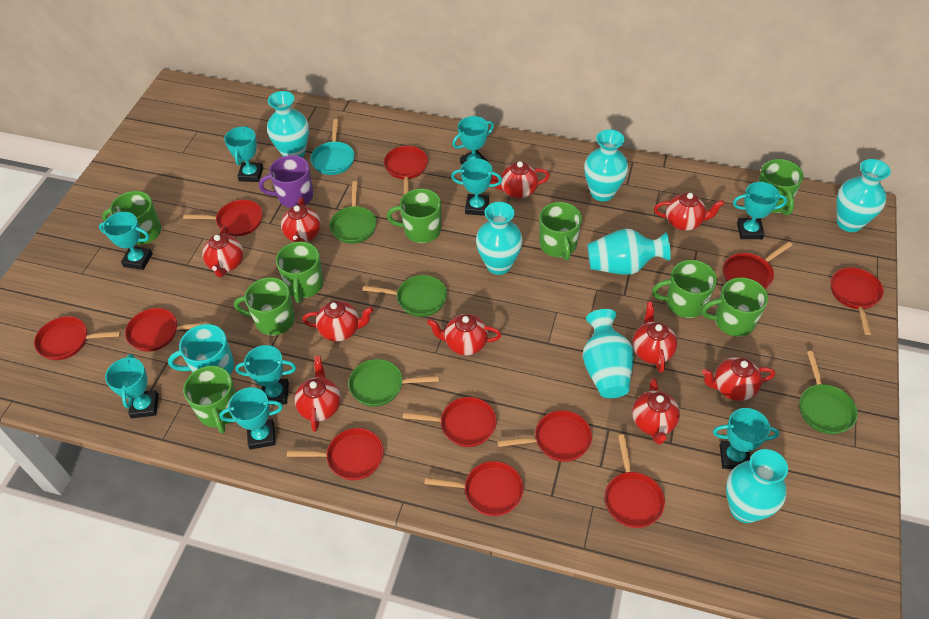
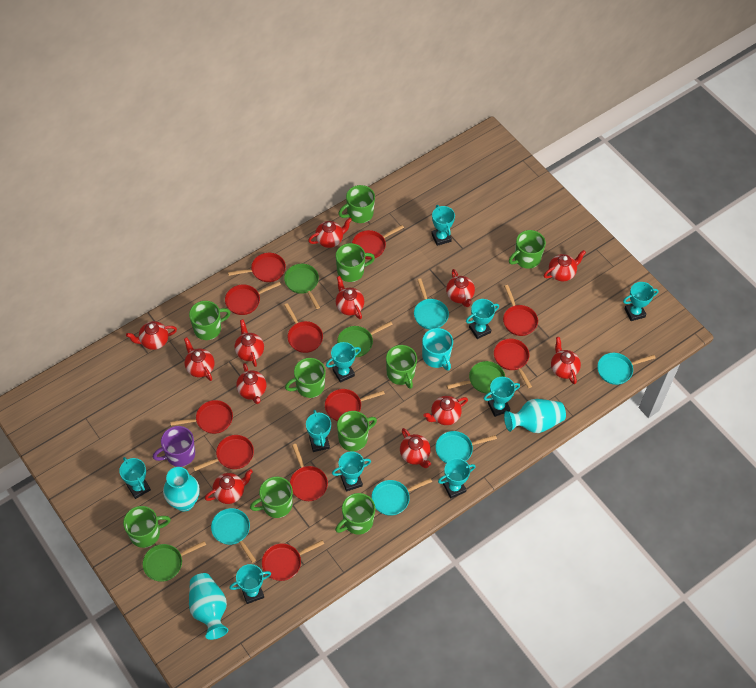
green mug: [102,191,162,245] [183,366,236,434] [234,277,295,335] [276,241,324,303] [387,189,441,243] [539,202,582,261] [652,260,717,318] [701,277,768,337] [758,159,804,215] = 9 -> [123,506,171,548] [189,301,231,340] [250,476,293,518] [285,358,325,398] [335,493,375,535] [336,243,375,282] [337,411,377,451] [338,185,375,223] [386,345,417,389] [509,230,546,269] = 10
red teapot: [202,226,243,277] [281,197,321,242] [295,356,341,432] [302,301,373,342] [427,314,502,355] [491,161,550,199] [632,301,677,373] [632,378,680,444] [654,192,725,231] [702,357,775,401] = 10 -> [126,321,177,350] [184,337,214,381] [205,469,253,504] [235,319,264,367] [236,363,266,404] [308,218,352,248] [336,276,364,319] [400,428,431,468] [423,396,468,425] [446,269,475,307] [544,250,586,281] [551,337,581,384] = 12
turquoise pan: [311,119,355,175] = 1 -> [211,508,256,563] [371,478,432,516] [414,278,449,329] [435,431,497,463] [597,353,656,385] = 5
turquoise trophy: [99,212,153,270] [105,354,159,418] [219,387,283,450] [224,126,263,182] [235,345,296,405] [451,159,502,216] [452,116,494,164] [713,408,779,469] [733,182,787,239] = 9 -> [119,457,151,499] [229,564,271,604] [306,410,331,452] [326,342,361,383] [332,451,371,491] [431,205,455,246] [438,458,476,498] [466,299,499,339] [483,377,520,417] [623,282,659,321] = 10
turquoise vase: [267,91,309,158] [476,202,523,275] [583,309,634,398] [584,129,628,201] [588,229,671,275] [726,449,788,523] [836,159,891,232] = 7 -> [163,467,200,512] [189,573,228,640] [504,399,566,433] = 3

